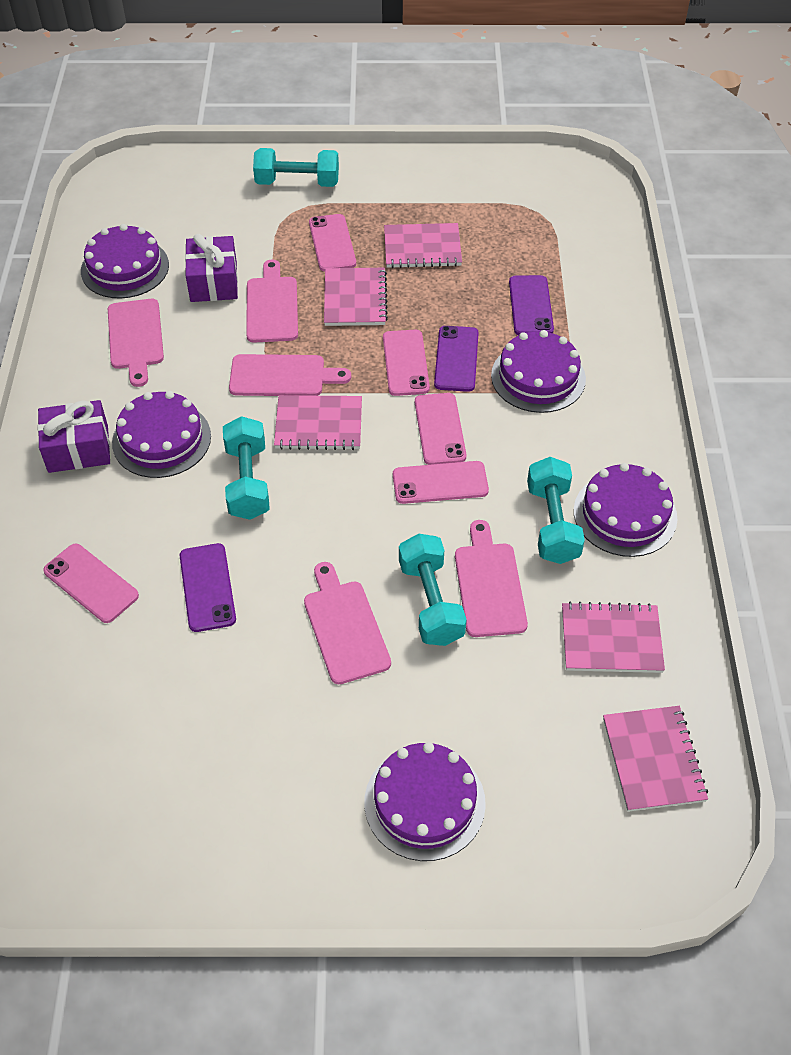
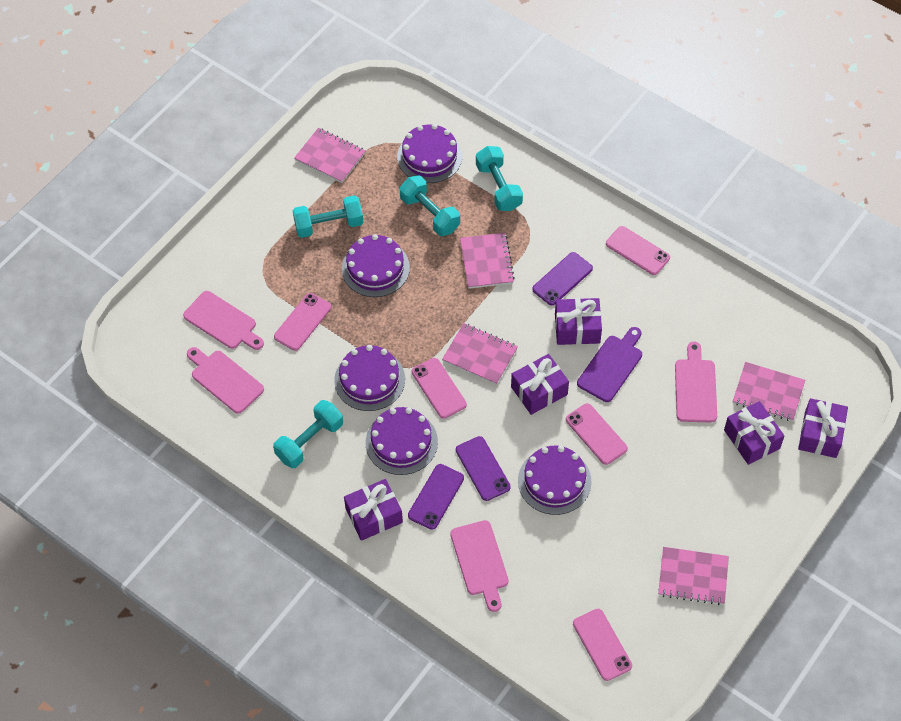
pink cutting board: [108,299,164,387] [229,354,351,396] [246,259,298,343] [304,562,391,685] [455,520,528,637] = 5 -> [183,291,264,350] [187,347,264,414] [450,520,509,612] [675,341,717,423] = 4
purple cutting board: none = 0 -> [577,327,642,402] = 1
purple gift: [38,400,110,473] [185,234,238,302] = 2 -> [344,479,403,541] [511,354,569,415] [555,298,602,345] [724,401,784,465] [798,398,848,458] = 5

